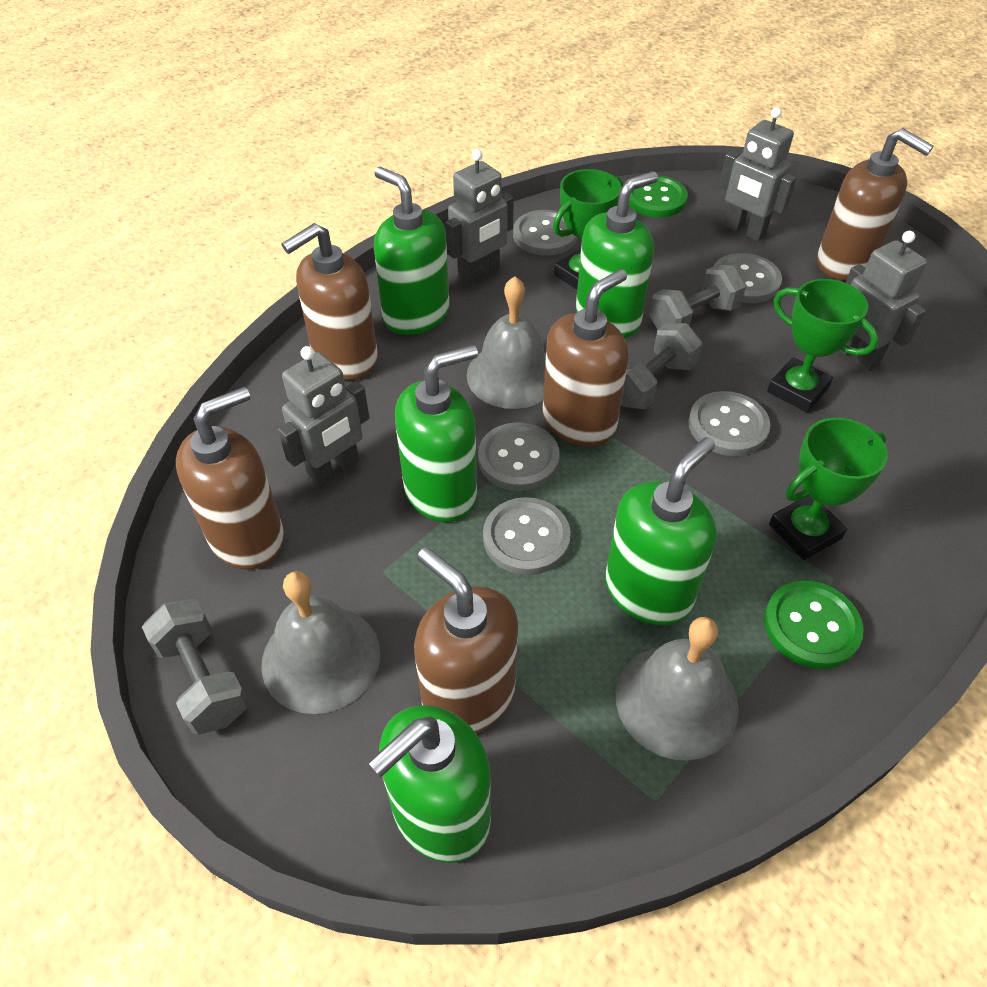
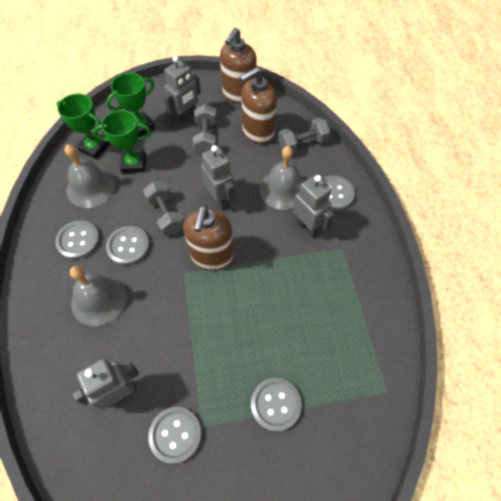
brown soap dispenser: [176,387,284,570] [282,223,378,380] [414,547,518,733] [542,269,628,447] [817,128,934,280] = 5 -> [183,205,234,271] [220,28,257,104] [240,67,277,144] = 3
green button: [628,175,688,218] [764,581,864,669] = 2 -> none = 0
green soap dispenser: [368,705,491,863] [374,167,450,335] [395,345,478,522] [576,171,658,338] [605,437,717,625] = 5 -> none = 0

